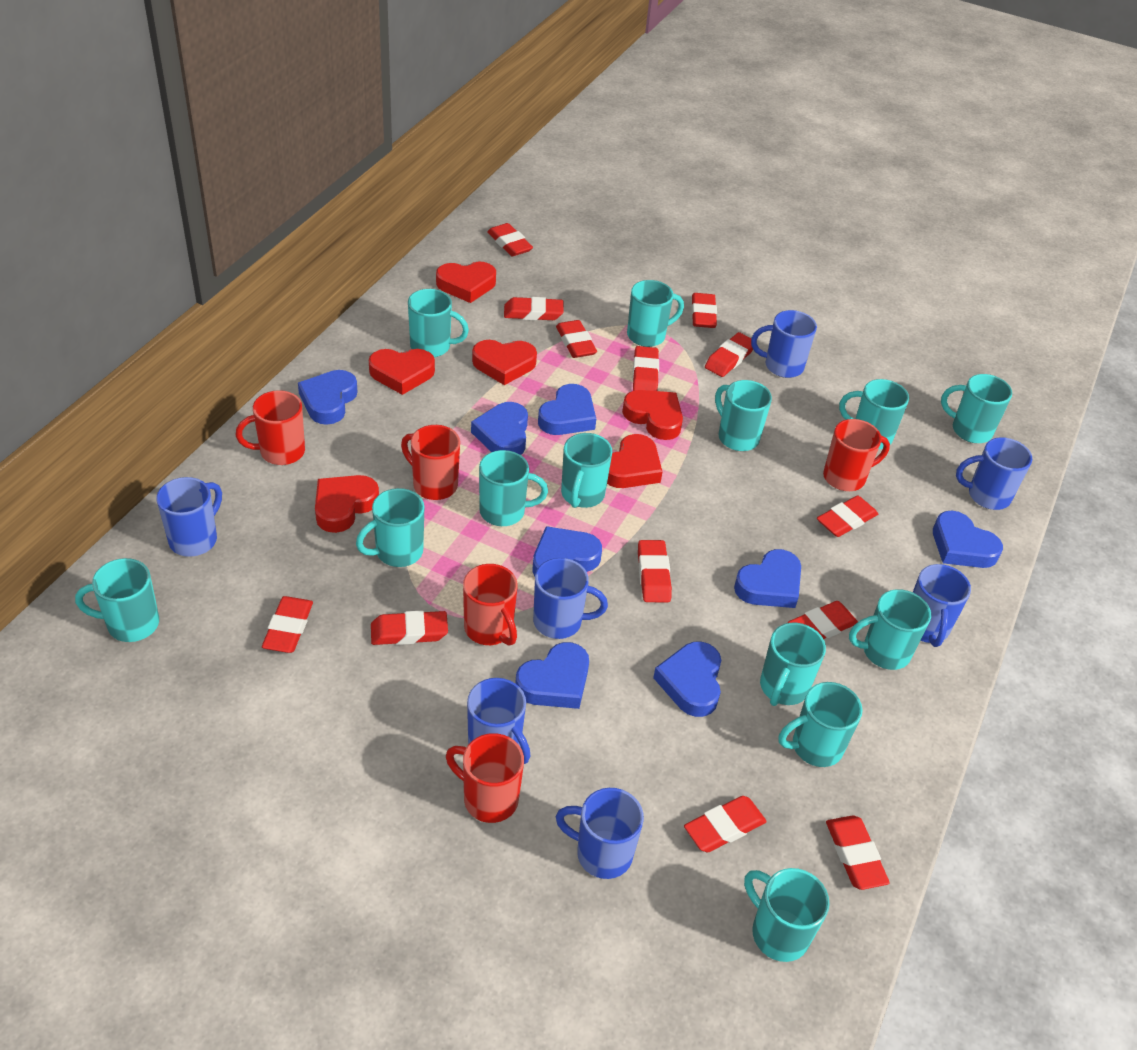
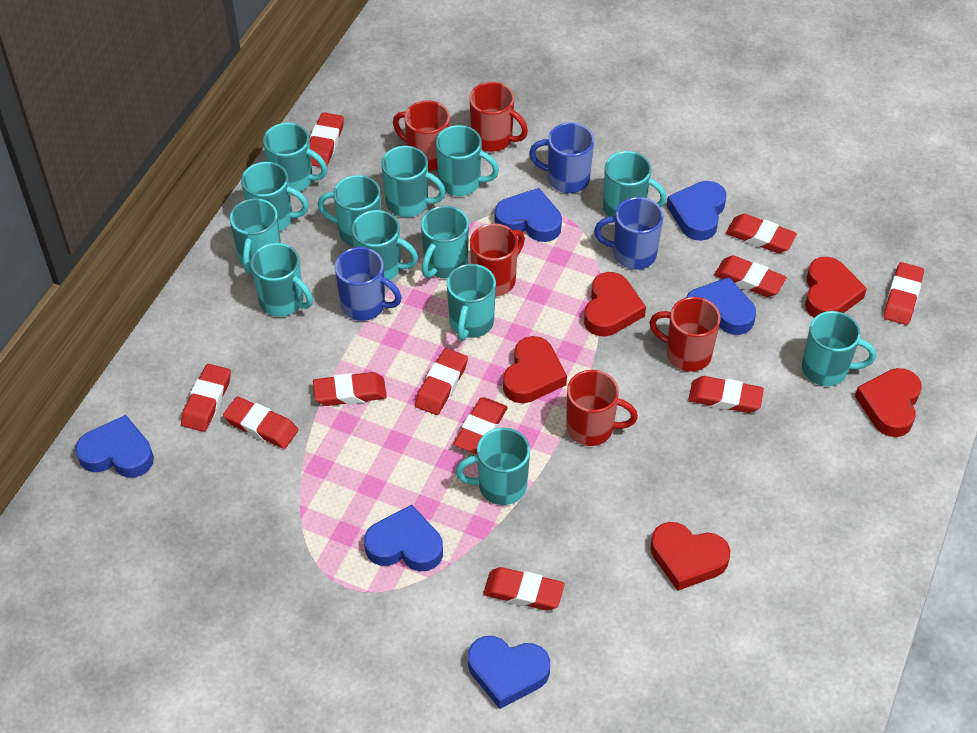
blue heart: [298,370,358,425] [471,402,528,455] [515,642,589,709] [532,526,602,576] [538,384,596,435] [653,641,721,717] [734,549,801,608] [933,511,1003,568] = 8 -> [75,415,154,478] [364,505,443,571] [468,636,550,709] [495,188,562,242] [667,181,726,241] [686,277,756,335] = 6
blue mug: [157,477,222,557] [467,678,530,764] [533,558,608,639] [556,788,644,879] [751,310,817,378] [913,564,971,647] [956,437,1032,510] = 7 -> [335,247,402,321] [529,122,594,193] [594,197,663,270] = 3
red eraser: [262,596,313,653] [371,610,448,645] [487,223,533,256] [504,297,564,320] [556,320,597,358] [633,346,659,391] [638,540,672,602] [684,796,767,853] [691,293,717,328] [705,332,753,377] [788,601,858,639] [817,496,878,537] [826,815,890,890] = 13 -> [181,364,231,432] [223,397,298,449] [310,112,344,167] [313,372,387,406] [415,348,468,415] [453,397,508,454] [483,567,565,611] [688,376,764,413] [714,255,786,297] [726,214,797,253] [883,262,924,325] = 11
red heart: [315,475,379,533] [369,349,435,395] [436,262,496,303] [472,340,537,385] [607,434,662,488] [622,390,683,440] = 6 -> [503,336,567,403] [584,272,646,336] [650,522,730,591] [805,257,867,318] [855,368,922,437] = 5

